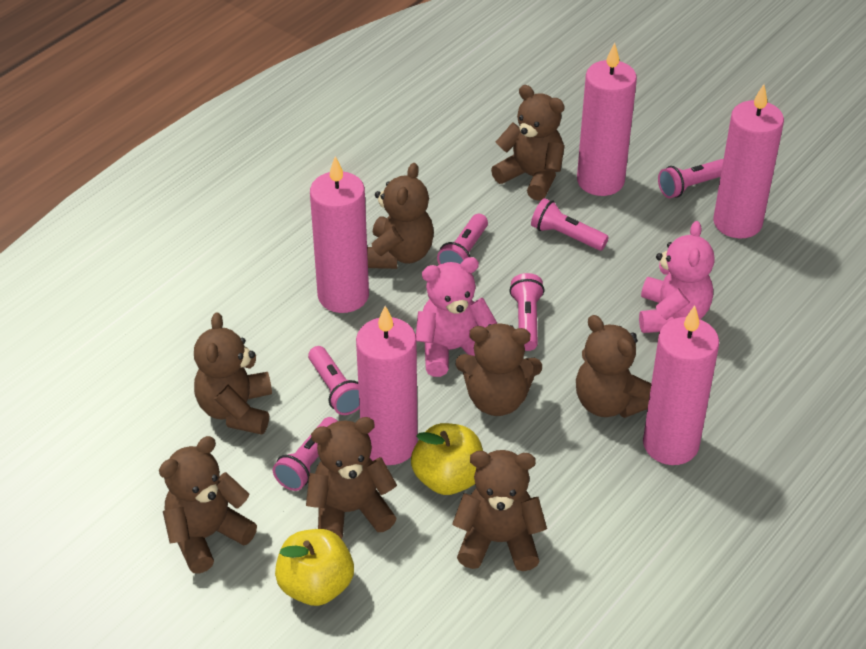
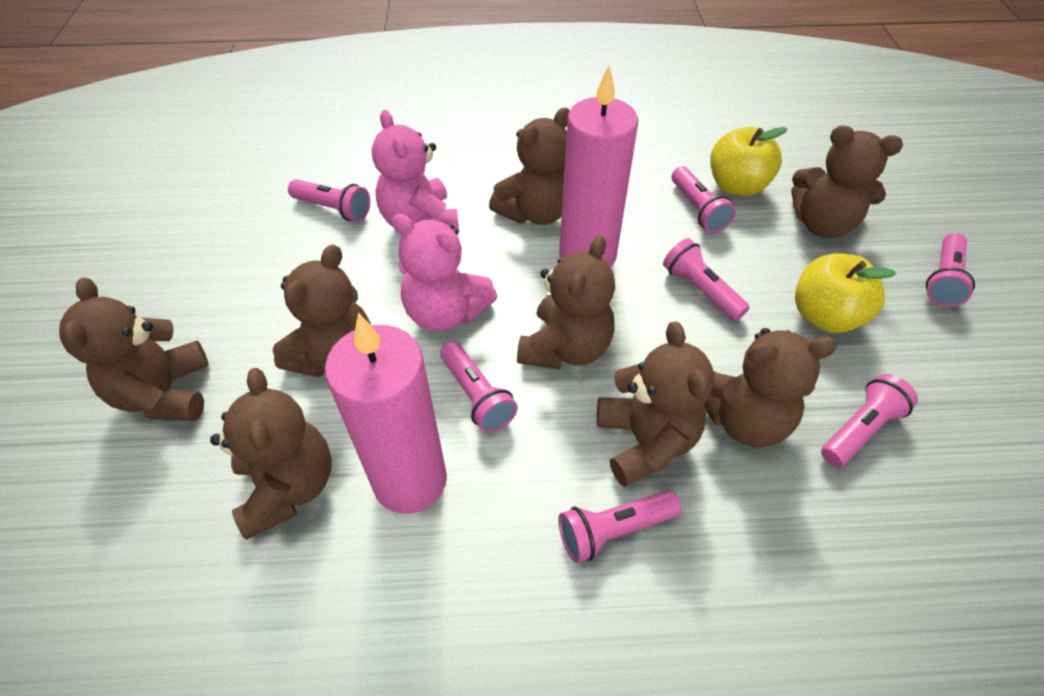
pink candle: [310,156,369,313] [356,306,418,465] [577,43,637,196] [643,305,719,465] [713,84,784,238] = 5 -> [325,313,447,514] [559,65,638,267] = 2
pink flashlight: [273,417,337,491] [308,346,360,415] [437,214,488,265] [509,273,545,351] [531,198,609,251] [658,159,724,198] = 6 -> [288,179,370,222] [440,341,518,433] [558,490,681,563] [663,238,750,321] [672,167,736,233] [821,374,918,467] [926,233,975,307] = 7

